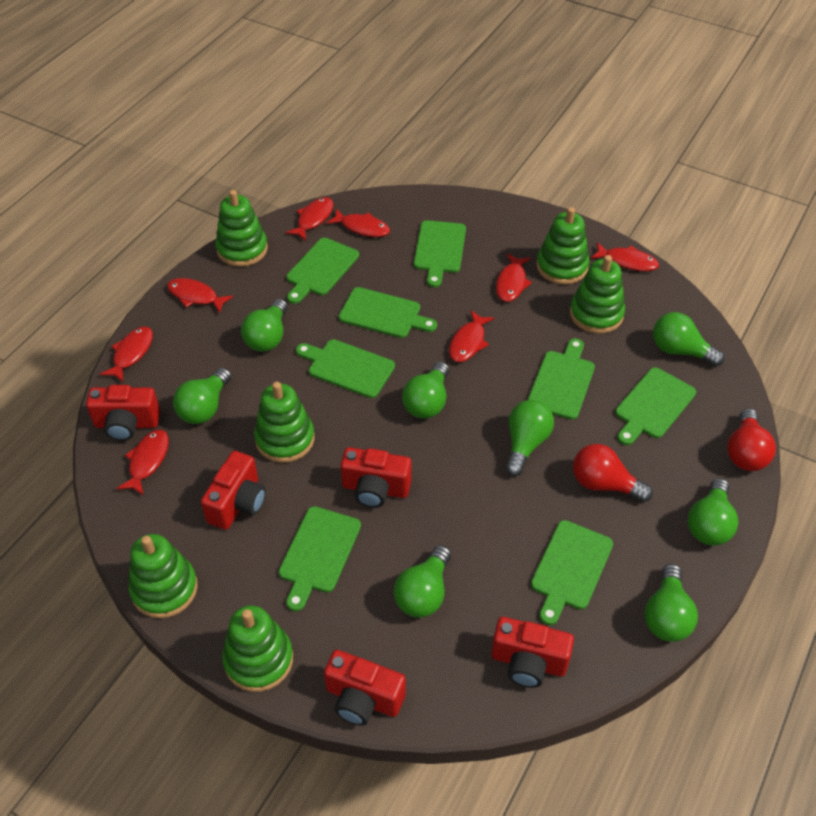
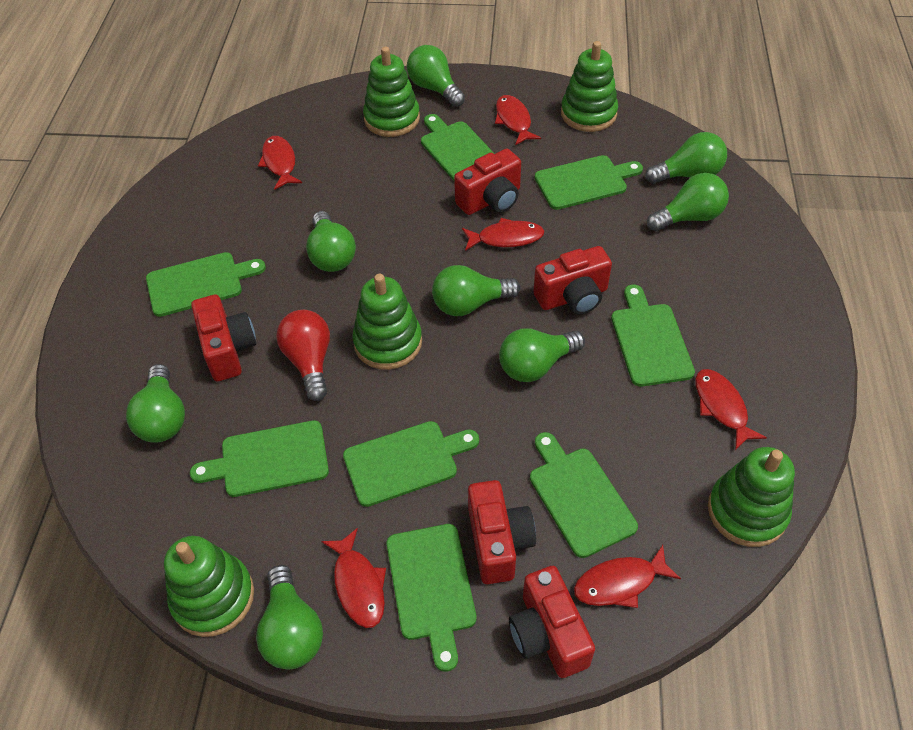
green stacking toy: [129,534,198,618] [215,190,268,267] [222,606,293,692] [254,382,315,463] [536,207,590,284] [570,255,625,334] = 6 -> [164,536,254,637] [352,274,422,370] [363,47,420,137] [561,41,618,132] [708,447,795,547] = 5
red fish: [100,327,153,382] [116,430,169,496] [167,278,233,313] [285,197,334,241] [326,208,390,237] [449,310,494,362] [496,253,532,302] [591,242,659,271] = 8 -> [258,136,302,190] [321,528,386,628] [462,218,544,251] [495,95,541,145] [574,545,681,608] [695,369,767,450] = 6
red light bulb: [573,444,653,502] [727,408,776,471] = 2 -> [276,310,330,401] = 1

